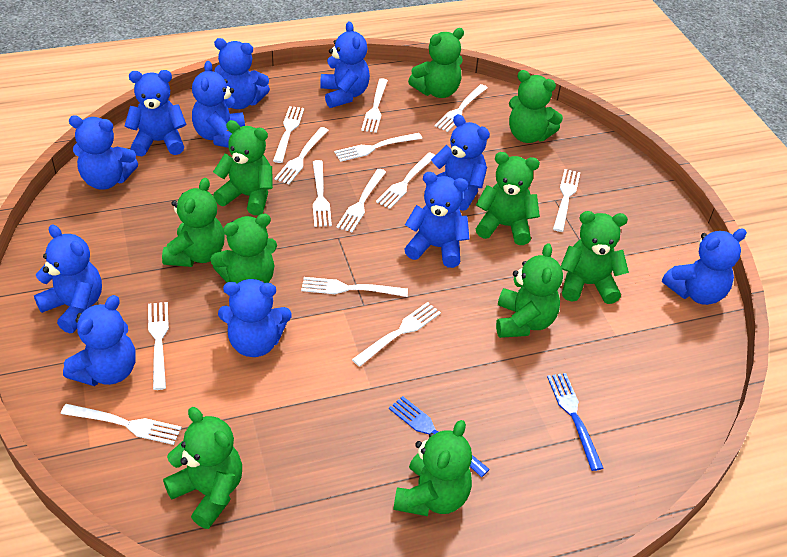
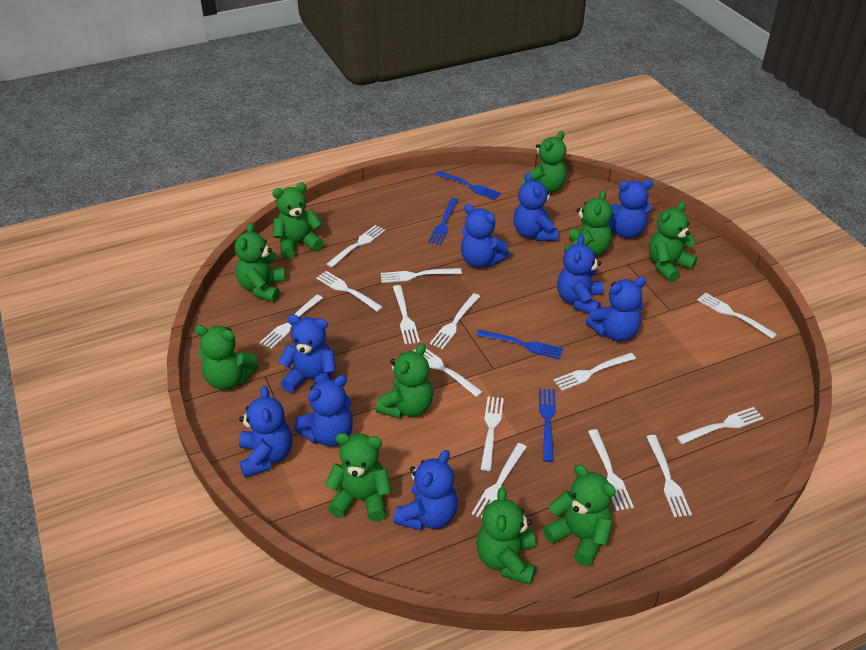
blue fork: [389,396,490,477] [547,373,603,471] = 2 -> [428,198,458,245] [435,171,501,200] [476,330,563,360] [539,389,556,462] = 4
blue teddy bear: [34,225,102,334] [63,295,136,386] [69,116,138,190] [125,70,187,156] [192,61,245,148] [214,38,270,109] [218,279,292,357] [320,21,370,108] [404,172,469,268] [426,114,490,211] [662,229,747,305] = 11 -> [239,385,292,478] [278,314,336,393] [294,375,353,446] [394,450,458,530] [461,204,509,268] [513,172,558,241] [557,234,603,314] [586,277,646,342] [608,180,653,238] = 9
white fork: [61,404,182,445] [148,302,169,390] [273,106,304,163] [274,127,329,184] [301,277,408,297] [313,160,332,227] [334,133,422,162] [336,169,386,232] [352,302,441,367] [361,78,388,133] [376,152,435,209] [435,84,487,132] [553,169,581,232] = 13 -> [260,295,323,349] [316,271,383,312] [326,225,386,268] [380,268,462,283] [393,285,420,345] [413,349,483,397] [430,293,480,349] [472,443,527,519] [481,397,504,471] [553,353,636,391] [588,429,634,511] [646,435,692,518] [677,407,764,444] [697,293,777,339] = 14

